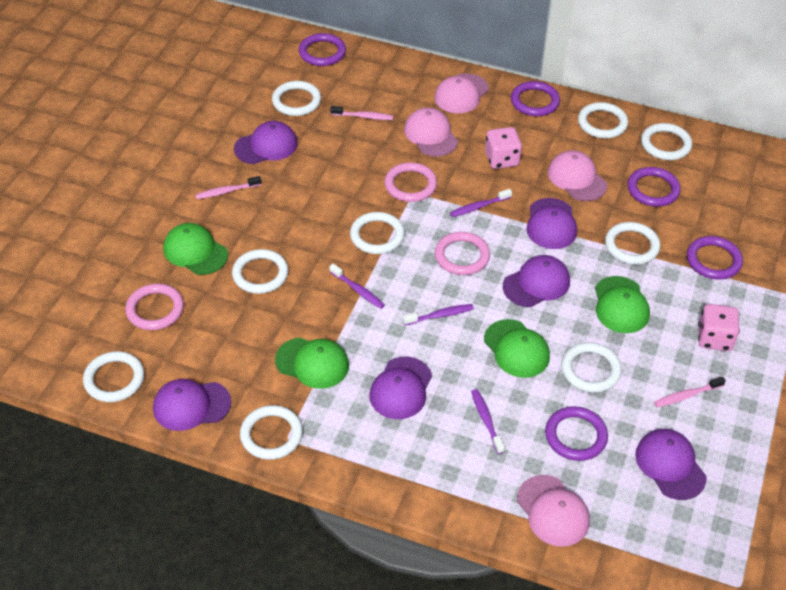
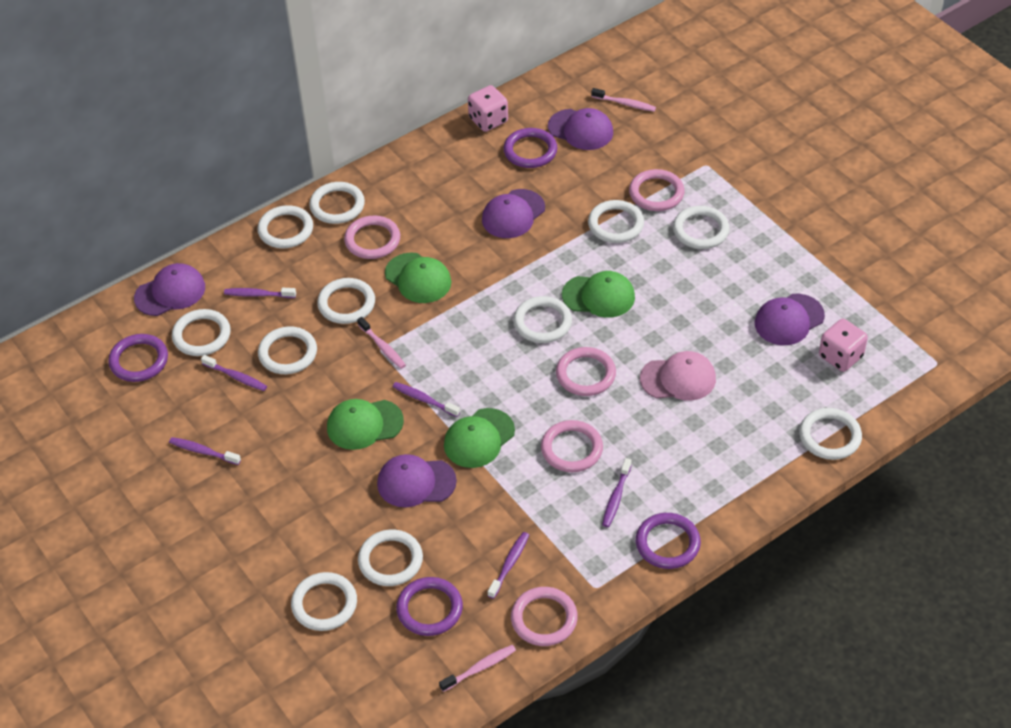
pink cap: [404,107,458,157] [435,73,489,113] [517,475,590,547] [548,150,607,201] = 4 -> [640,351,716,401] = 1
pink ring: [125,284,184,330] [385,162,437,202] [435,232,490,275] = 3 -> [344,216,400,259] [511,587,578,646] [541,420,603,472] [556,347,616,396] [629,169,685,211] = 5
purple cap: [153,379,231,431] [234,121,298,164] [370,357,432,419] [503,255,570,307] [526,198,577,249] [635,429,707,500] = 6 -> [134,263,205,316] [377,454,457,507] [482,189,545,238] [548,108,613,150] [755,294,825,345] = 5
purple ring: [299,33,346,66] [511,81,560,116] [545,406,608,461] [627,167,681,207] [687,236,743,280] = 5 -> [108,334,168,382] [396,577,463,636] [504,128,558,168] [636,513,701,569] = 4
purple toothbrush: [329,263,385,309] [403,304,474,325] [450,189,512,217] [471,389,505,454] = 4 -> [169,437,241,465] [201,355,267,391] [224,288,296,298] [393,382,460,417] [488,532,529,599] [602,458,632,527] = 6
white ring: [83,351,144,402] [232,249,288,294] [240,405,303,460] [272,81,321,116] [350,212,405,254] [561,342,622,393] [578,102,628,139] [605,222,660,265] [641,123,692,160] = 9 -> [172,309,231,356] [257,205,313,248] [258,326,317,374] [291,572,357,631] [309,182,365,224] [317,278,375,324] [358,530,423,586] [513,296,572,343] [588,200,644,243] [673,206,730,249] [799,408,862,460] = 11

